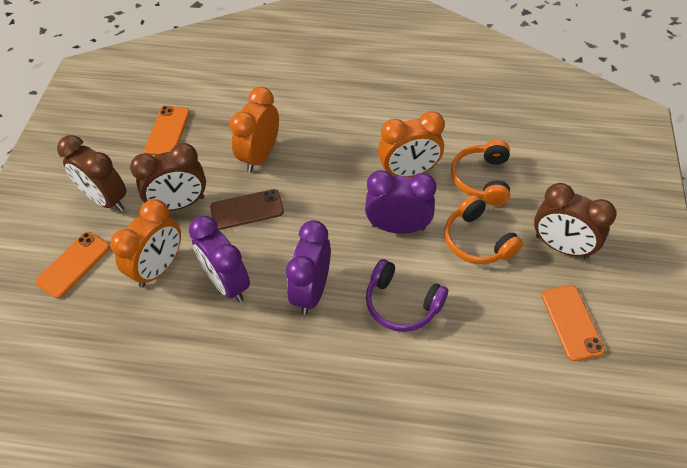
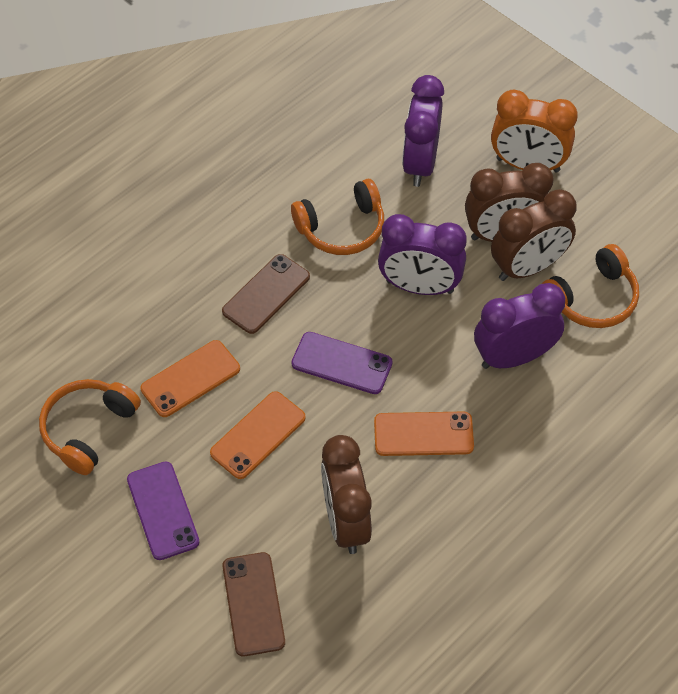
brown phone: [210,189,284,230] = 1 -> [222,254,310,334] [222,552,285,657] = 2
orange clock: [110,199,181,288] [230,87,279,172] [378,111,445,177] = 3 -> [491,90,578,172] = 1
orange headphones: [444,195,523,264] [451,140,510,206] = 2 -> [39,379,141,475] [291,179,384,255] [542,244,639,328] = 3
purple headphones: [366,259,448,332] = 1 -> none = 0
purple phone: none = 0 -> [127,462,199,560] [291,332,393,394] = 2

